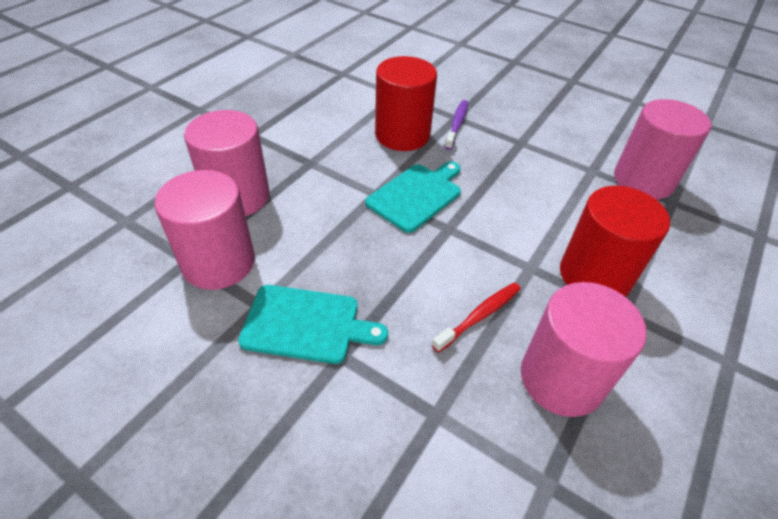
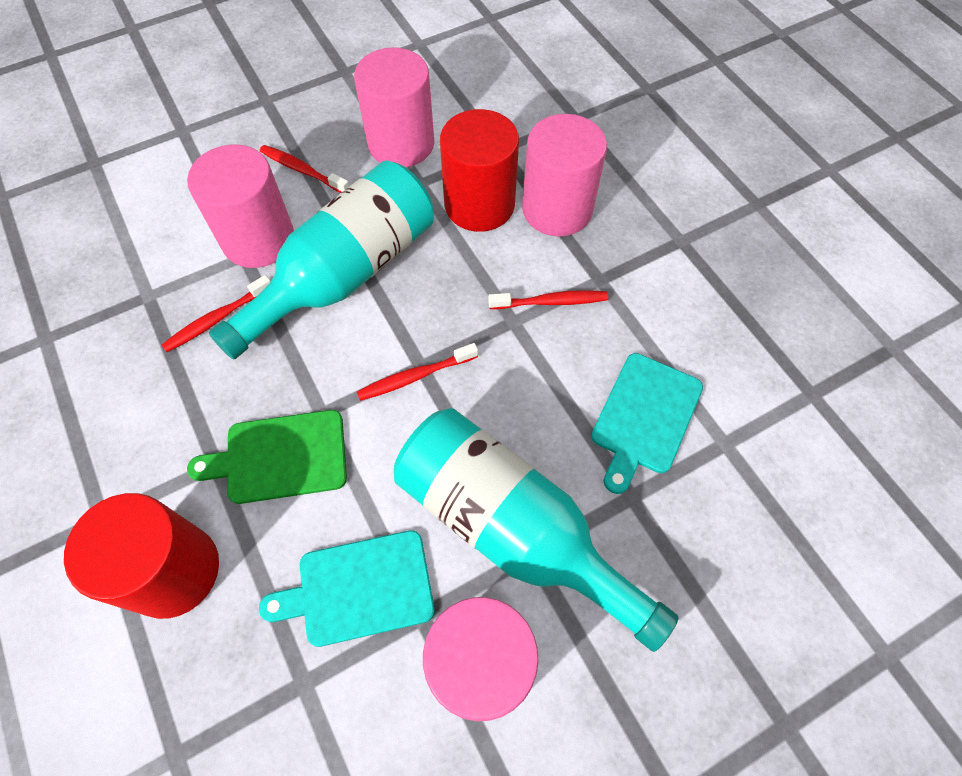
green cutting board: none = 0 -> [187,410,347,504] = 1
purple toothbrush: [445,100,468,150] = 1 -> none = 0
red toothbrush: [432,282,521,353] = 1 -> [162,275,271,352] [260,145,349,193] [357,343,478,401] [488,290,608,309] = 4
turquoise bottle: none = 0 -> [209,161,434,359] [394,408,679,652] = 2

